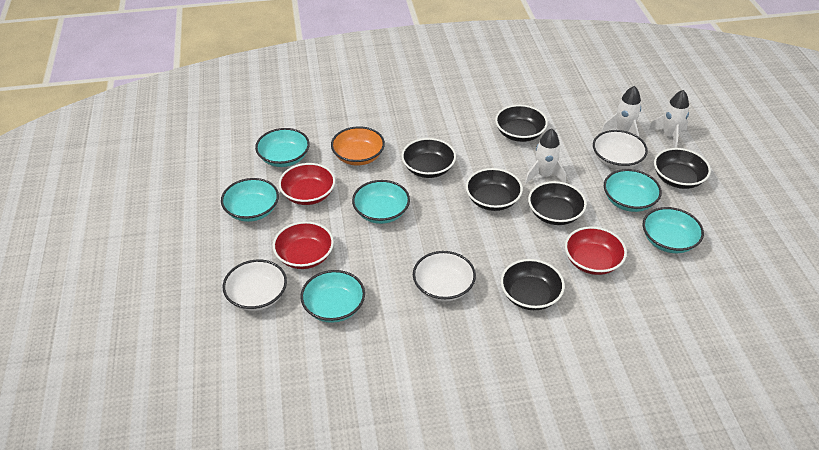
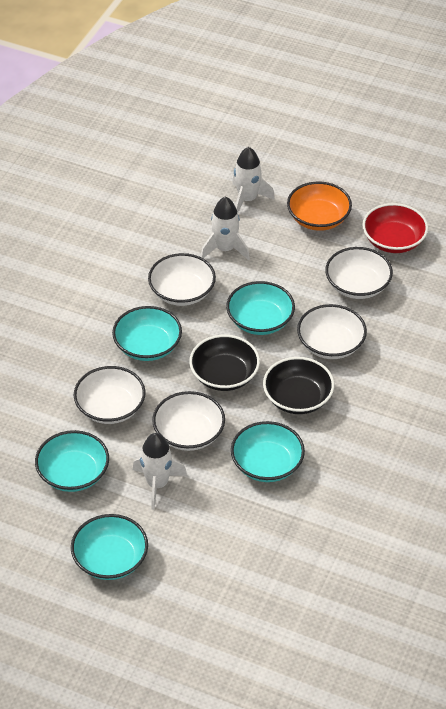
black bowl: [401,138,456,178] [466,168,523,211] [495,105,548,142] [501,259,565,310] [528,181,587,225] [654,148,711,189] = 6 -> [189,335,260,391] [263,357,334,414] = 2
red bowl: [273,221,334,269] [279,163,335,205] [565,227,627,275] = 3 -> [362,203,428,253] = 1
turquoise bowl: [221,178,279,222] [255,128,310,167] [300,270,365,323] [352,180,410,224] [604,169,662,212] [643,207,704,253] = 6 -> [35,430,109,492] [71,514,148,580] [112,306,182,361] [226,281,295,335] [231,421,305,482] = 5
white bowl: [223,260,287,311] [413,251,476,302] [593,130,648,169] = 3 -> [74,366,146,424] [148,253,216,306] [152,391,225,451] [297,304,367,359] [325,247,393,299] = 5

